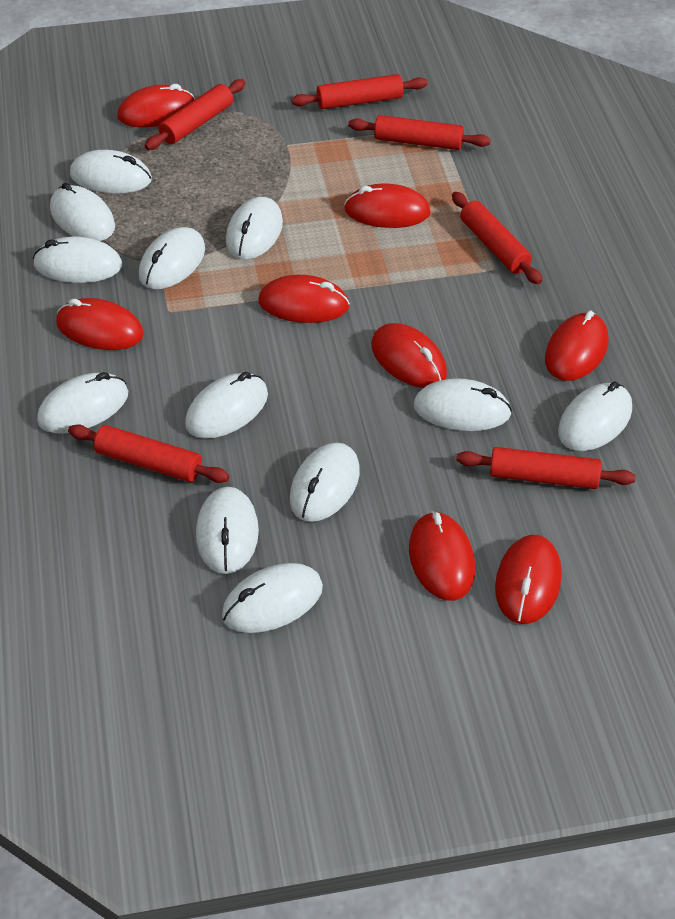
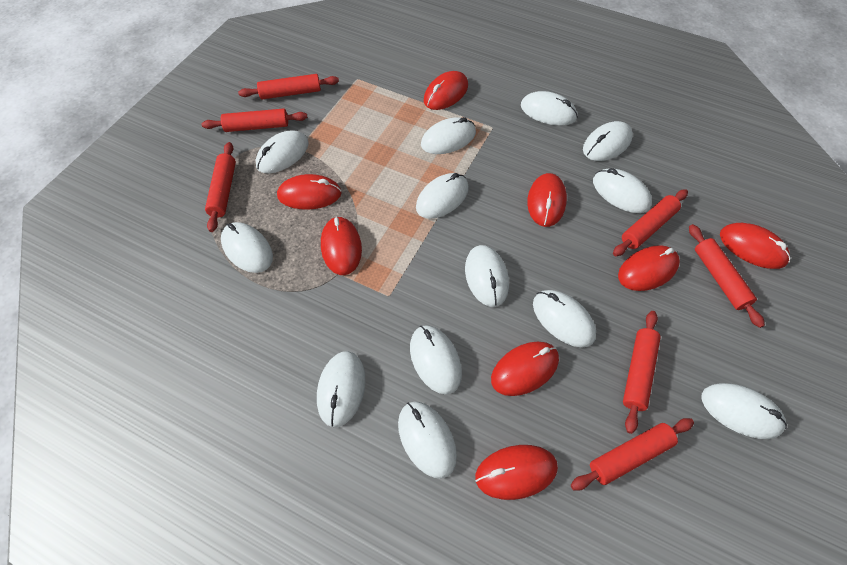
red rolling pin: [68,424,229,483] [145,79,246,150] [291,74,428,109] [348,115,491,150] [452,192,542,285] [456,447,636,489] = 6 -> [201,108,307,132] [205,142,236,232] [238,74,339,99] [571,418,694,490] [613,189,688,256] [623,311,661,434] [689,224,765,328] = 7
white mouse: [33,237,122,283] [37,372,128,434] [50,182,115,241] [70,150,152,194] [139,227,205,289] [185,372,268,439] [196,487,259,574] [222,563,323,633] [226,197,283,260] [290,442,360,522] [413,378,512,431] [558,381,632,451] = 12 -> [221,222,273,273] [256,130,309,173] [317,351,366,427] [398,402,457,479] [410,325,462,395] [416,173,469,219] [421,117,476,154] [465,245,509,307] [521,91,578,126] [533,290,596,348] [583,121,633,161] [593,168,652,213] [702,383,787,439] = 13

